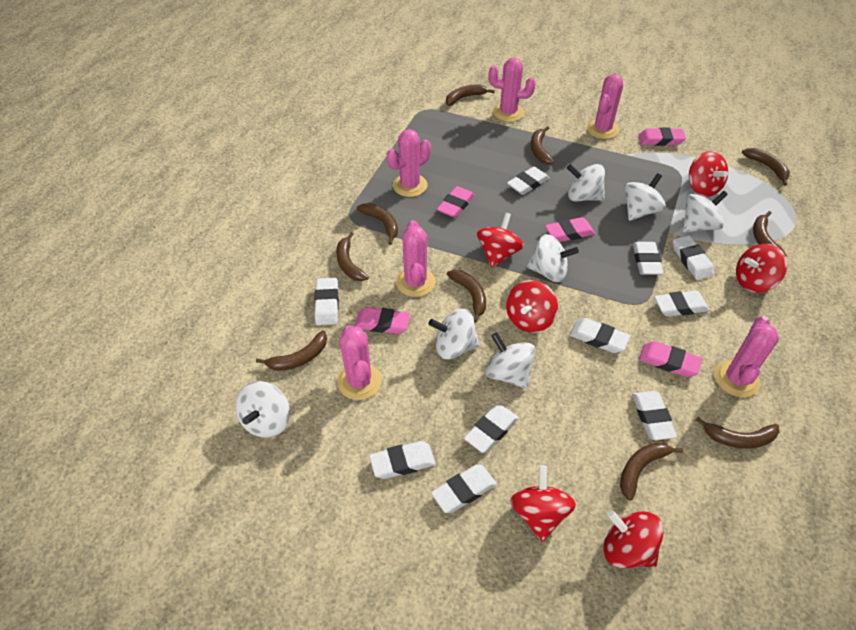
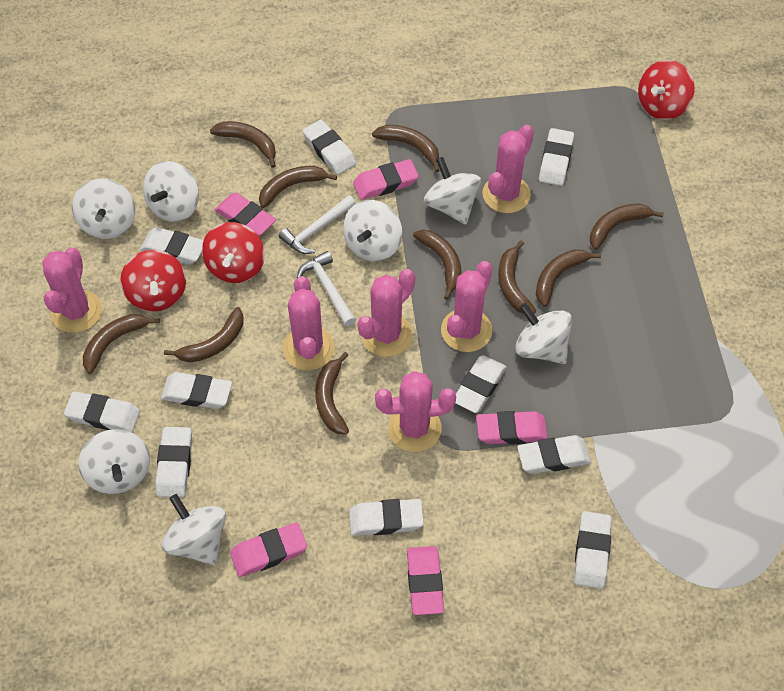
red spinning top: [477,213,524,268] [506,280,558,333] [510,465,576,542] [604,510,664,568] [689,151,728,197] [736,244,787,293] = 6 -> [120,250,186,312] [202,222,265,283] [638,60,694,120] = 3
white hammer: none = 0 -> [279,195,356,254] [297,251,356,326] = 2

